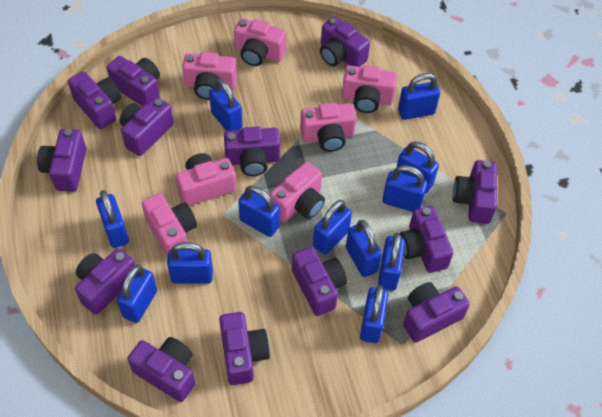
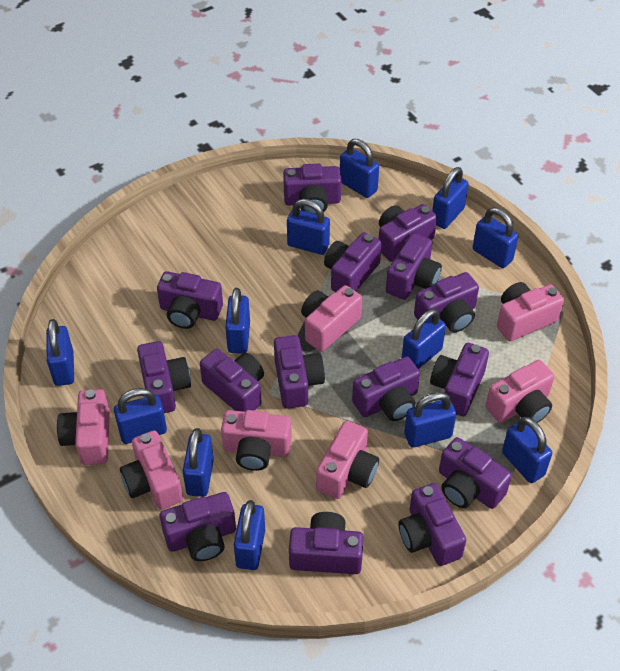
purple camera: [37,129,86,192] [68,71,121,129] [75,248,135,315] [107,56,160,106] [120,97,174,156] [127,337,195,402] [219,312,270,385] [224,127,280,176] [292,247,347,316] [320,17,370,67] [400,206,453,273] [403,282,470,343] [453,160,497,224] = 13 -> [137,341,191,413] [157,271,223,329] [160,492,236,561] [200,349,264,412] [274,335,325,409] [283,164,341,214] [289,512,363,574] [324,233,382,292] [352,356,420,421] [379,204,437,262] [386,233,442,300] [398,483,466,566] [414,272,479,332] [430,343,489,416] [439,437,512,509] = 15

